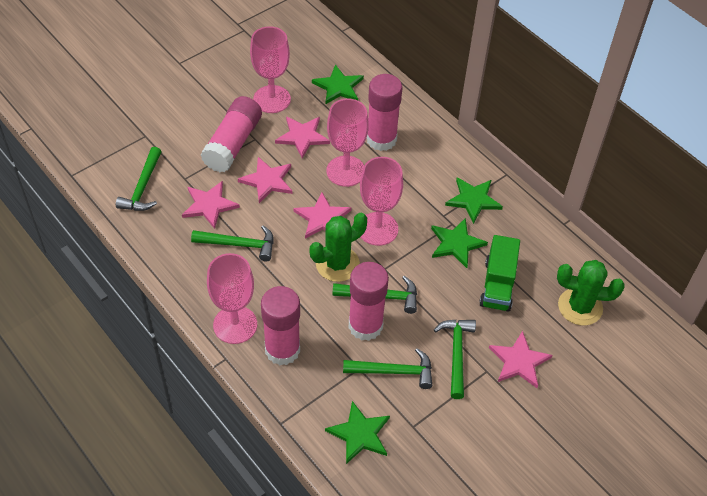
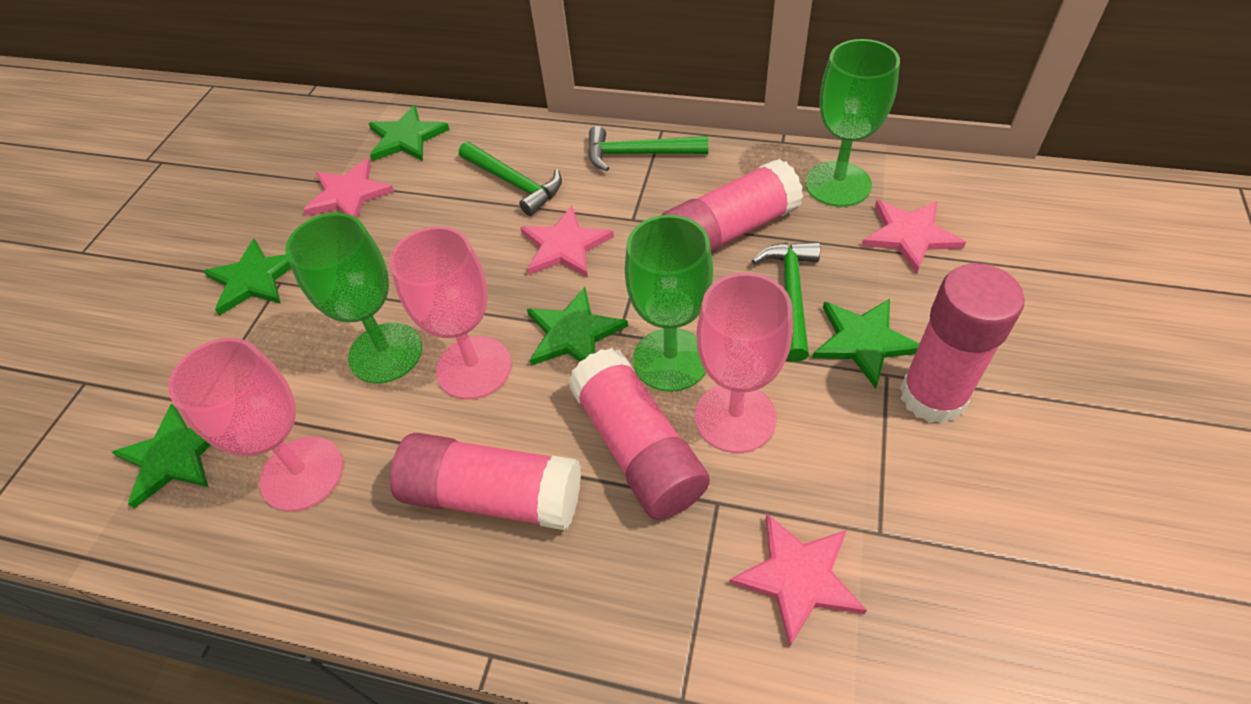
green cactus: [310,213,367,282] [557,260,625,326] = 2 -> none = 0
green goblet: none = 0 -> [285,213,422,384] [625,215,713,392] [805,39,900,207] = 3
green hammer: [116,147,162,211] [191,225,274,261] [332,276,417,314] [343,348,432,389] [434,320,476,399] = 5 -> [459,142,562,216] [588,126,708,171] [752,242,820,362] = 3
green star: [312,64,364,105] [325,401,390,464] [431,218,488,268] [445,178,503,224] = 4 -> [112,404,211,509] [203,239,291,316] [368,105,450,161] [527,287,628,366] [812,299,920,389] = 5
green truck: [479,235,520,312] = 1 -> none = 0
pink goblet: [207,253,257,344] [250,26,291,113] [326,98,369,187] [360,157,403,246] = 4 -> [168,338,343,512] [390,226,511,400] [695,273,793,453] = 3
pink star: [182,181,240,229] [238,157,292,203] [275,117,330,159] [293,192,351,238] [489,331,553,388] = 5 -> [303,159,394,218] [520,206,614,278] [729,514,867,647] [861,200,966,274] = 4

